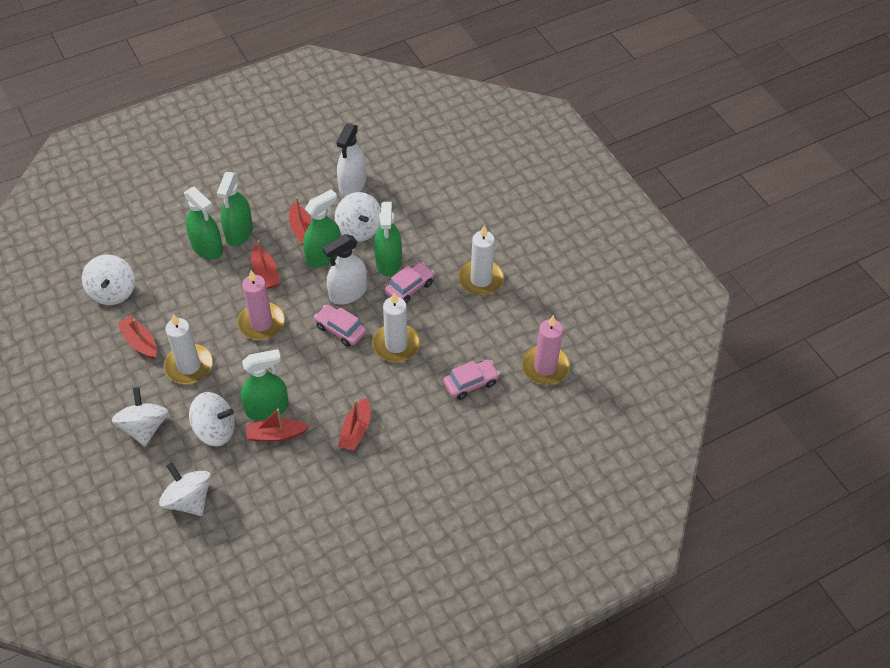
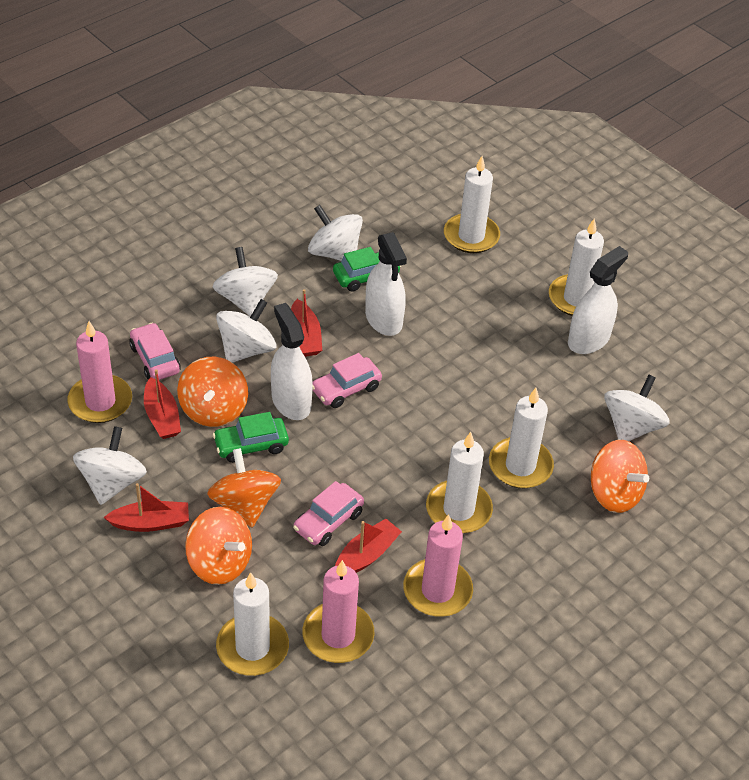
green car: none = 0 -> [213,412,289,463] [333,247,401,292] = 2
green spray bottle: [184,187,223,259] [217,172,253,246] [241,349,288,420] [303,189,341,268] [374,202,402,276] = 5 -> none = 0
orange spinning top: none = 0 -> [177,357,248,427] [185,507,252,585] [207,448,281,527] [591,440,649,513] = 4
pink candle: [237,270,285,340] [522,315,570,385] = 2 -> [68,321,132,423] [303,560,374,663] [403,514,473,617] = 3
red boat: [118,316,157,359] [247,409,309,441] [251,240,280,289] [289,197,312,245] [338,398,370,451] = 5 -> [103,483,189,532] [144,369,181,439] [291,289,322,357] [335,519,402,573] = 4
white candle: [164,314,213,384] [372,292,420,362] [458,225,504,296] = 3 -> [216,572,289,676] [426,432,493,533] [444,156,500,253] [489,388,554,488] [549,218,604,316] = 5
white spray bottle: [322,234,367,304] [336,123,366,196] = 2 -> [271,303,313,420] [365,232,407,336] [568,246,628,354] = 3

